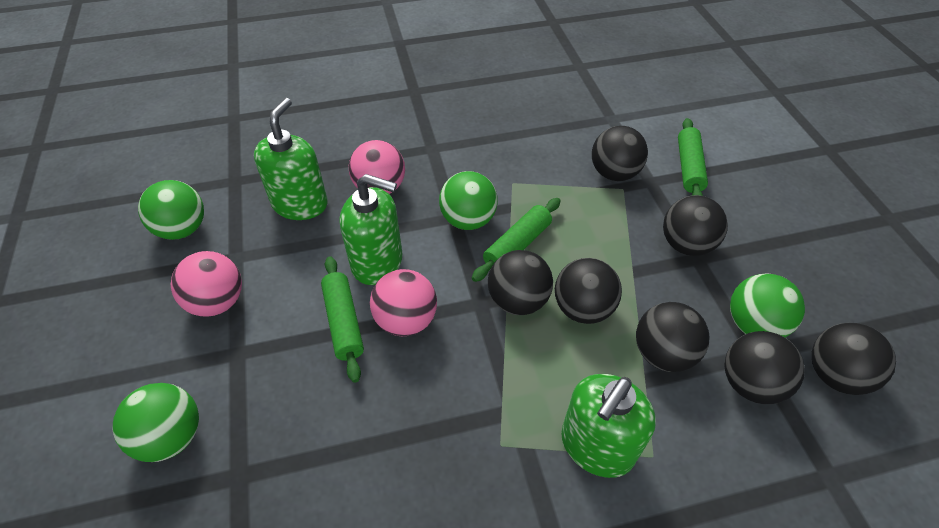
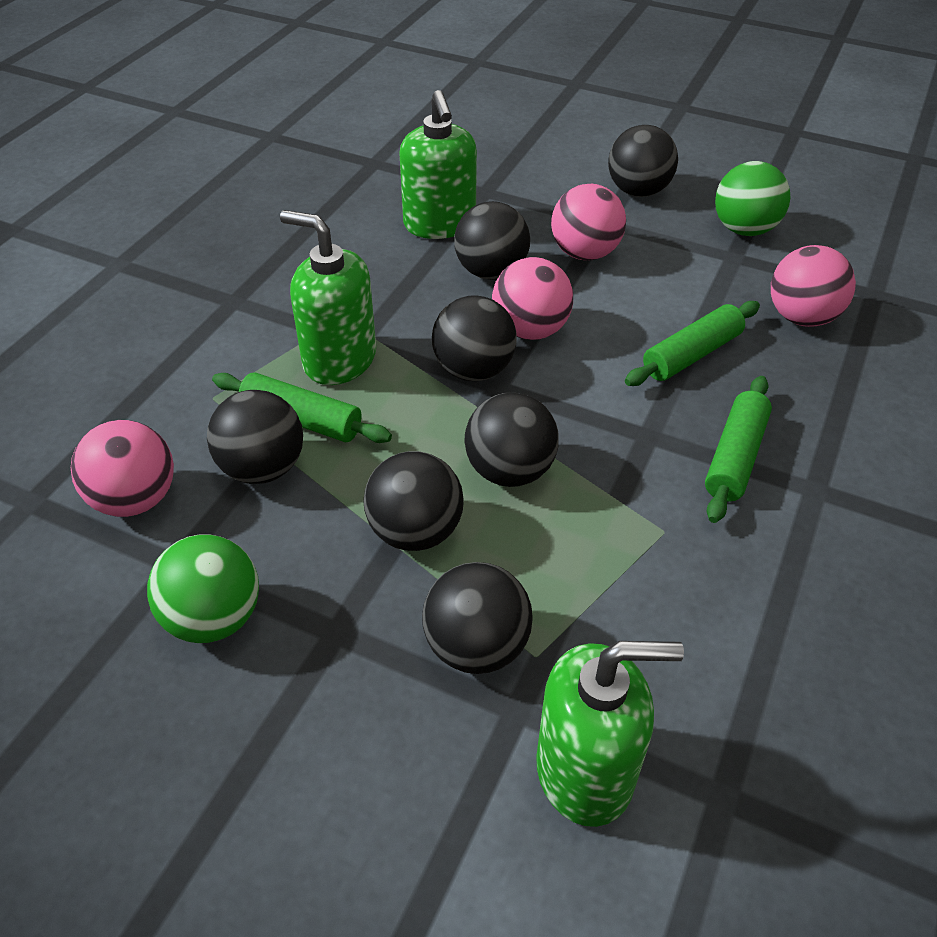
green ball: [112,383,199,462] [138,180,204,240] [439,171,498,230] [730,274,805,337] = 4 -> [147,535,259,643] [715,161,790,236] = 2
pink ball: [170,251,242,317] [349,140,405,194] [370,269,437,336] = 3 -> [71,420,174,517] [492,257,573,340] [551,184,626,260] [771,245,856,327] = 4

